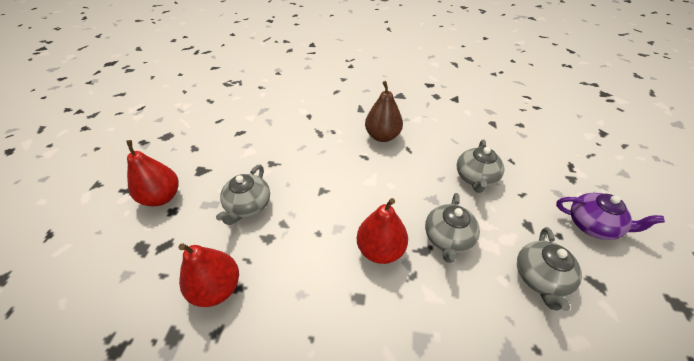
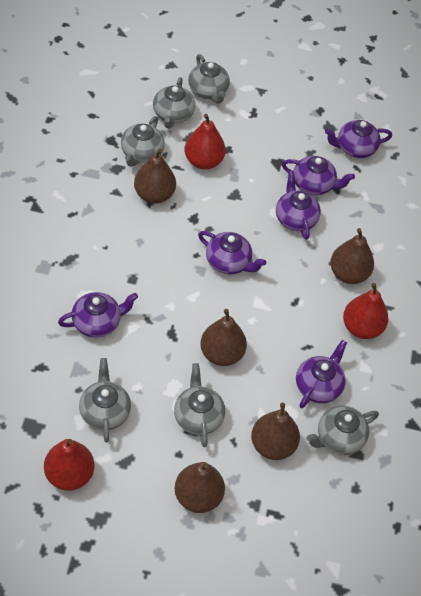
brown pear: [365,81,403,142] = 1 -> [134,149,176,204] [175,462,225,513] [200,309,247,366] [251,403,300,460] [330,228,374,284] = 5
grey teapot: [216,165,270,225] [425,193,480,263] [457,140,504,193] [517,227,582,311] = 4 -> [79,358,131,442] [121,116,165,167] [153,77,195,128] [174,363,225,447] [188,54,230,104] [307,406,379,455] = 6
purple teapot: [556,193,665,240] = 1 -> [58,292,138,338] [198,231,266,274] [276,171,321,240] [282,156,355,195] [296,340,347,408] [325,120,392,158] = 6

